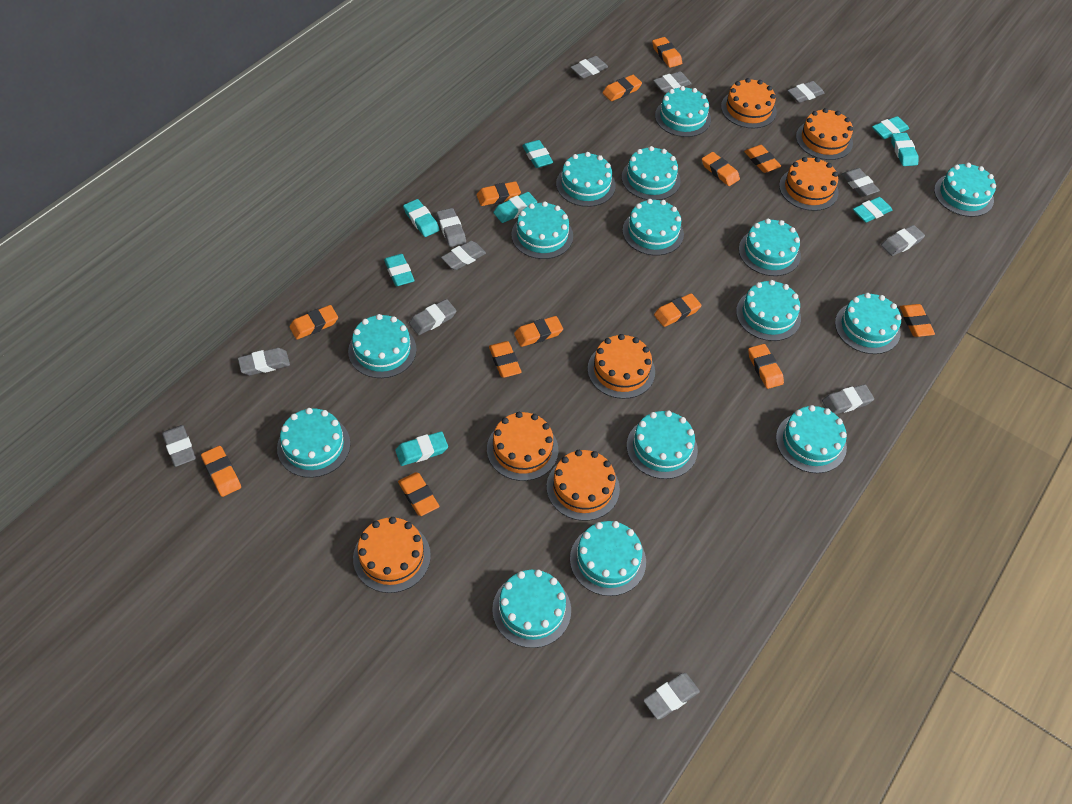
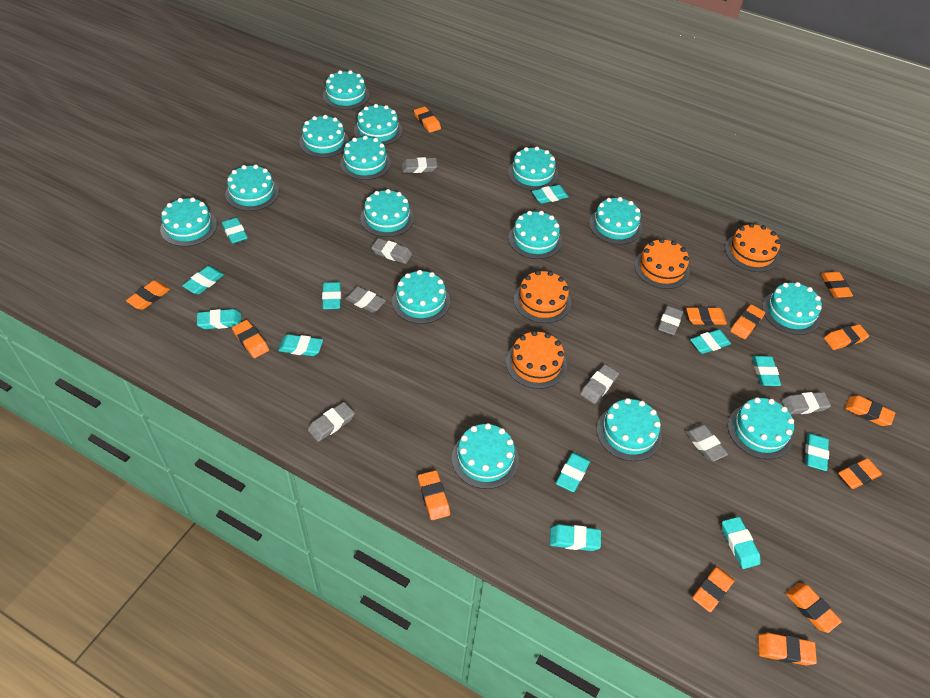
grey eraser: [162,425,196,467] [238,348,290,376] [409,299,456,335] [437,208,466,247] [441,241,486,270] [571,56,608,79] [643,673,700,720] [653,71,692,93] [787,81,824,103] [822,384,874,414] [841,168,880,197] [881,225,925,256] = 12 -> [308,402,355,442] [344,286,386,313] [371,238,412,264] [402,157,437,173] [580,364,619,404] [658,306,683,336] [685,424,728,461] [782,392,831,415] = 8
orange cake: [353,517,431,593] [487,412,558,481] [547,450,620,521] [588,334,655,399] [721,78,777,128] [779,157,839,211] [796,108,853,160] = 7 -> [506,331,567,389] [514,270,571,323] [634,238,690,289] [725,223,780,272] = 4
turquoise eraser: [384,254,415,286] [395,431,448,466] [403,199,440,237] [493,192,537,223] [522,140,553,168] [853,197,892,222] [872,116,909,139] [891,133,919,166] = 8 -> [182,266,224,294] [197,309,241,329] [222,218,248,244] [278,334,323,356] [322,282,341,309] [532,185,569,204] [550,524,601,551] [556,452,591,492] [690,329,731,354] [722,517,760,569] [752,356,781,386] [805,433,829,471] = 12

